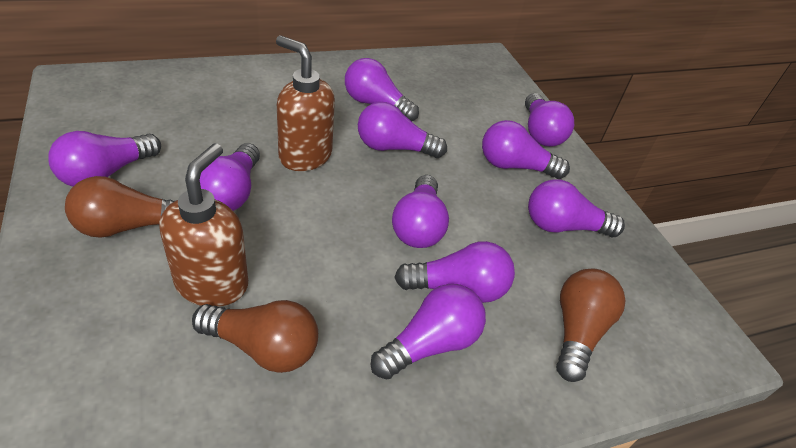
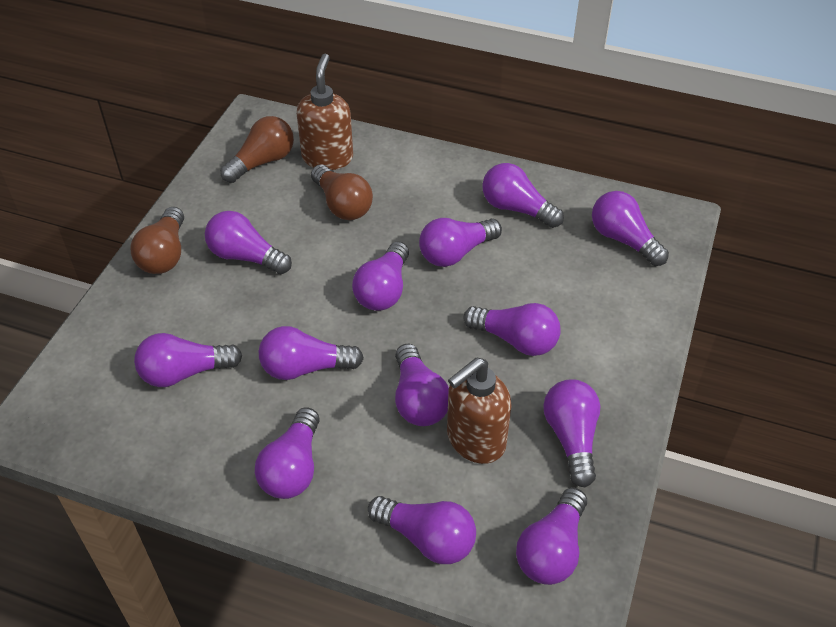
purple light bulb: [48,131,161,187] [200,143,260,211] [345,58,419,122] [358,102,447,158] [371,284,486,380] [392,175,449,248] [394,241,515,303] [482,120,570,179] [525,93,574,147] [528,179,625,237] = 10 -> [134,333,242,387] [205,211,292,274] [255,407,320,499] [259,326,364,380] [352,241,409,311] [368,496,476,564] [395,344,449,426] [419,218,502,267] [463,303,561,356] [482,163,564,228] [516,487,587,585] [543,379,600,487] [592,191,669,266] = 13

